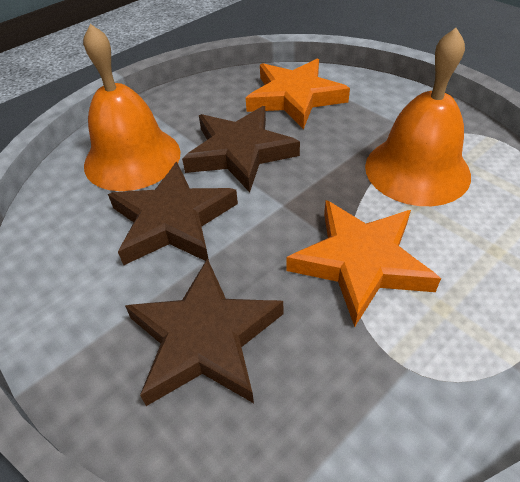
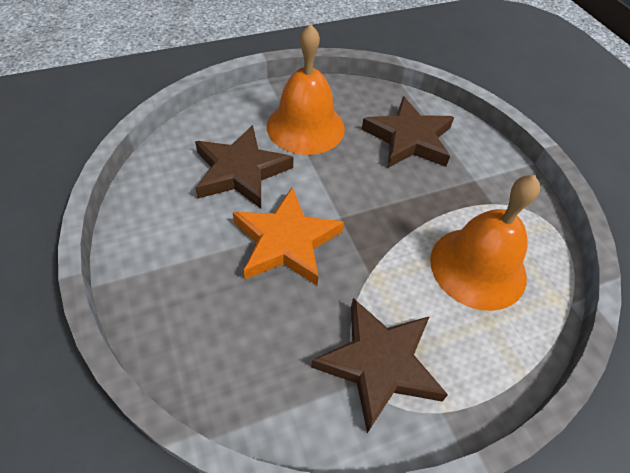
orange star: [246,59,350,129] [287,200,441,327] = 2 -> [233,187,344,285] = 1

